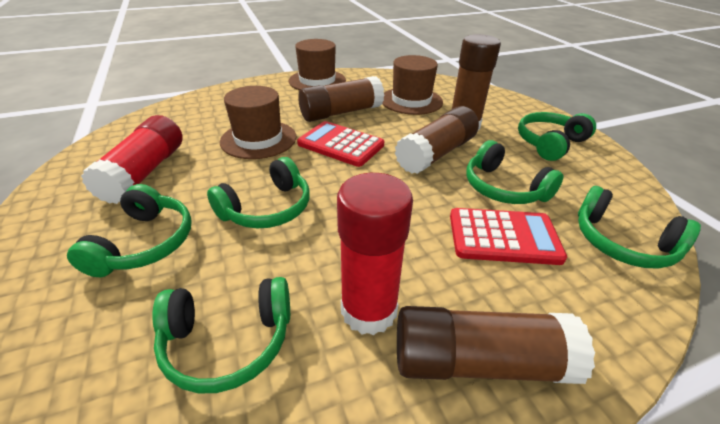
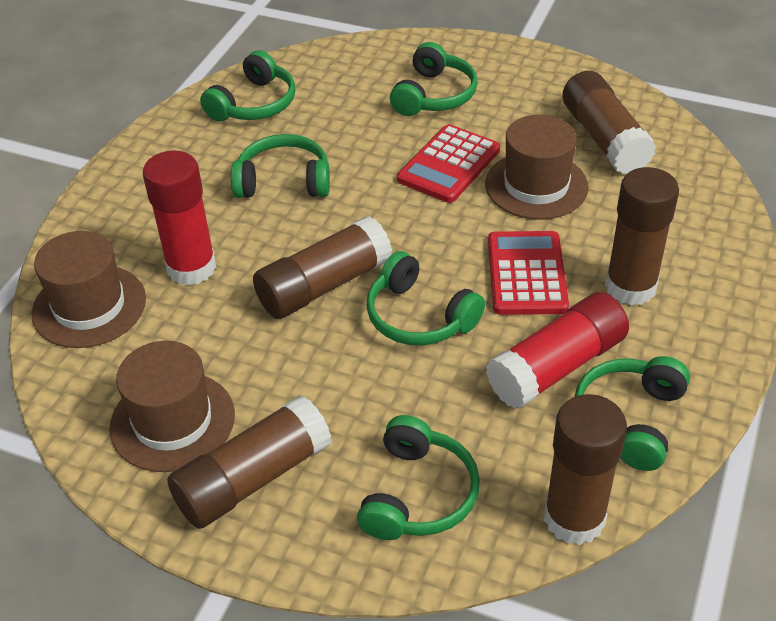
brown glue stick: [298,76,384,122] [395,106,479,174] [397,306,595,384] [452,34,501,130] = 4 -> [167,395,332,529] [253,216,392,319] [544,394,627,545] [562,71,656,174] [605,167,679,306] = 5

